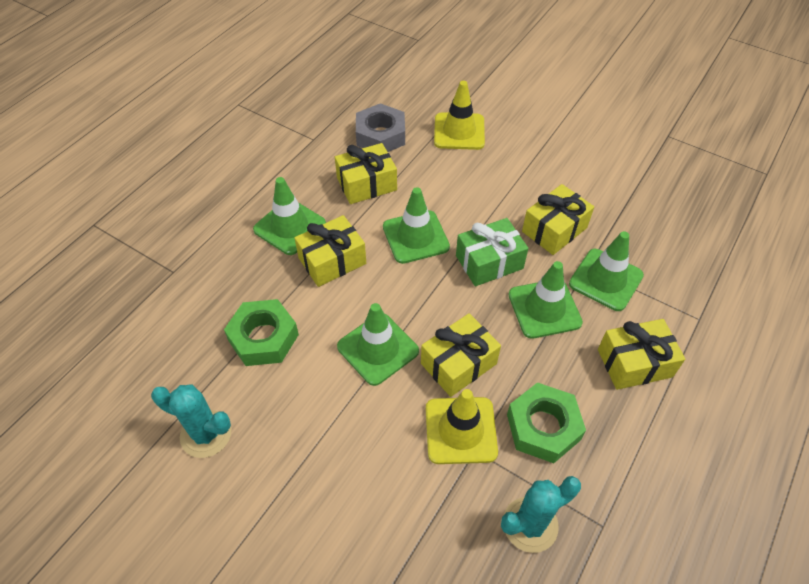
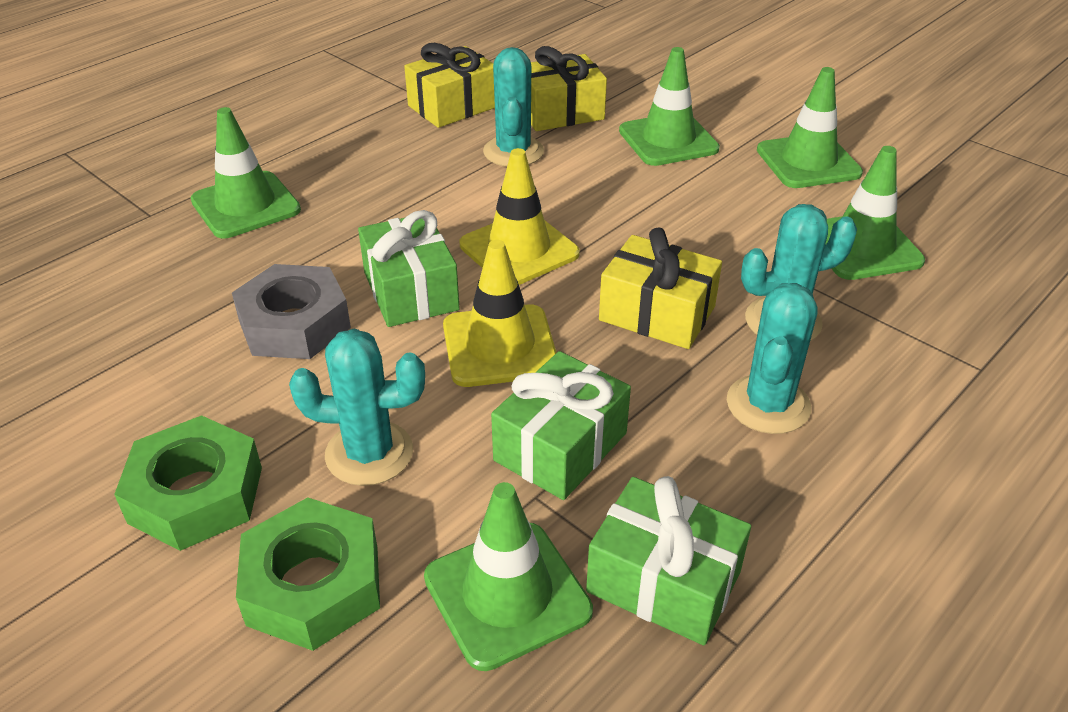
green gift: [456,218,528,286] = 1 -> [358,210,460,327] [491,351,631,500] [586,476,751,645] = 3
turquoise cactus: [151,384,231,458] [501,476,581,553] = 2 -> [289,328,425,486] [483,47,544,167] [727,283,817,434] [741,204,857,341] = 4
yellow gift: [294,215,366,287] [335,143,397,204] [421,313,501,397] [522,184,594,255] [598,319,685,390] = 5 -> [404,43,495,128] [531,46,607,131] [599,228,722,349] = 3

